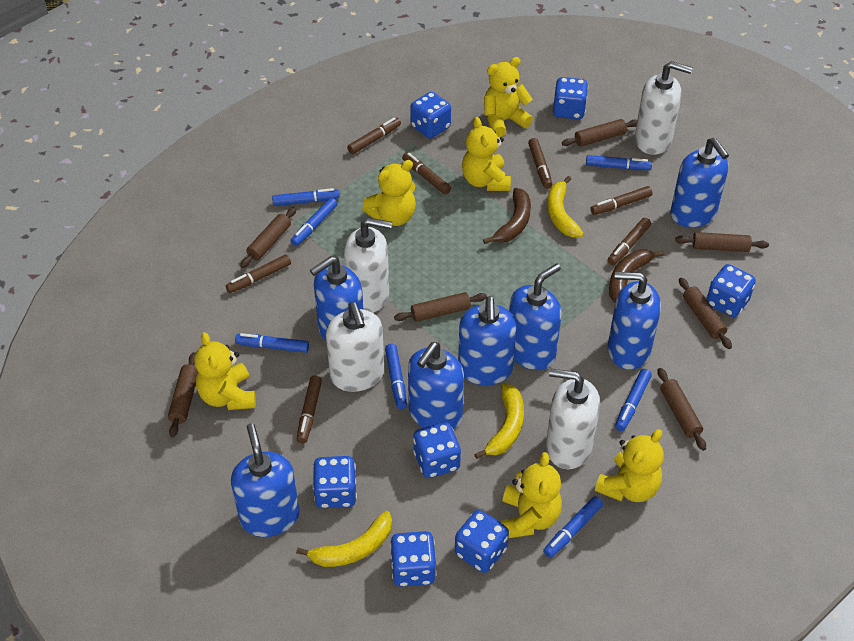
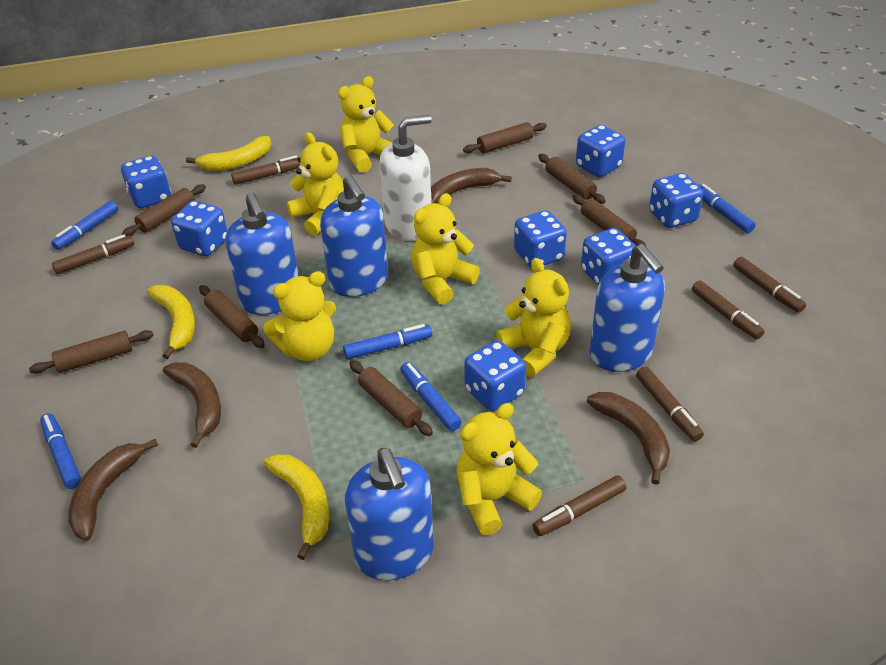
blue marker: [235,333,309,353] [272,188,340,206] [291,198,337,246] [385,344,407,409] [543,496,603,558] [586,155,652,170] [615,369,652,431] = 7 -> [40,413,81,489] [51,201,118,250] [343,324,432,359] [400,362,462,431] [698,184,756,233] = 5
blue soap dispenser: [231,423,299,537] [310,256,363,341] [408,342,464,429] [458,296,517,385] [509,264,562,370] [608,272,661,370] [670,138,729,228] = 7 -> [225,192,299,315] [320,175,388,297] [345,448,434,581] [590,244,665,372] = 4
brown banana: [483,188,531,244] [609,250,665,303] = 2 -> [68,439,158,541] [163,362,221,448] [431,168,512,203] [587,392,670,485] = 4
brown marker: [226,254,291,293] [297,375,322,443] [347,117,401,154] [402,152,451,195] [528,138,552,189] [591,186,653,215] [608,218,651,265] = 7 -> [52,234,134,274] [231,155,300,185] [532,475,626,536] [636,367,704,442] [692,280,765,339] [733,257,806,313] = 6
white soap dispenser: [326,302,384,392] [344,218,392,313] [546,368,600,469] [635,61,693,155] = 4 -> [379,115,432,241] = 1

